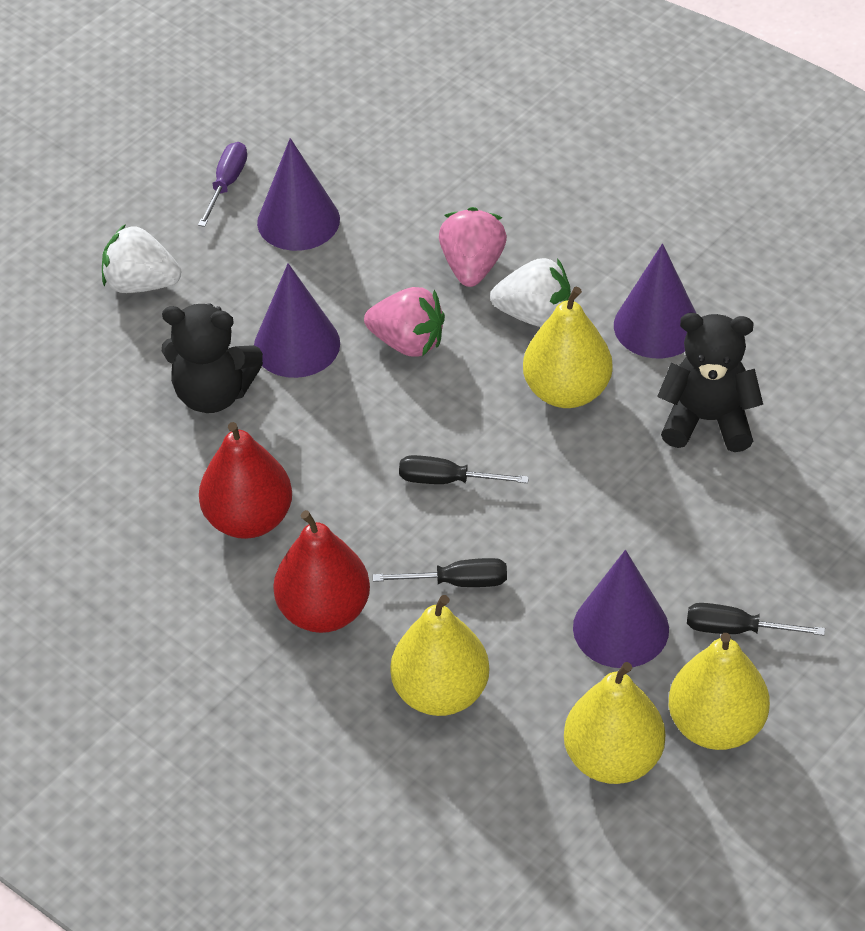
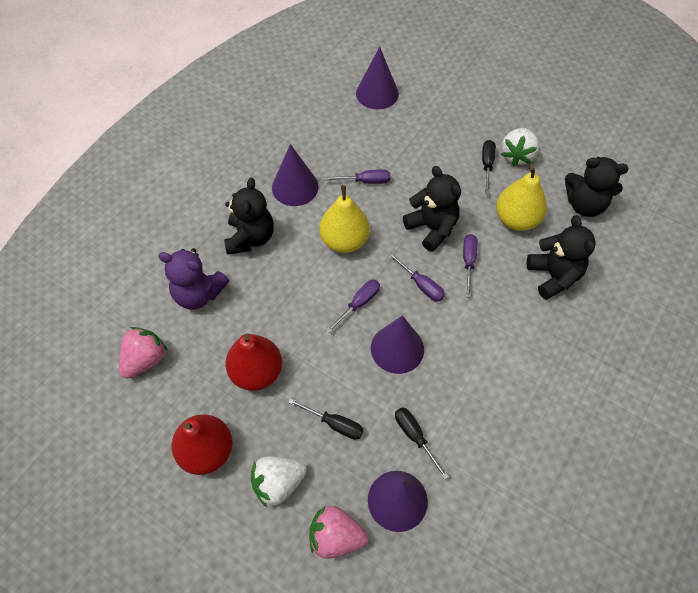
black teddy bear: [162,303,263,413] [657,313,763,452] = 2 -> [224,178,274,254] [403,166,461,252] [527,215,595,300] [565,157,629,217] = 4
purple screwdriver: [198,142,247,227] = 1 -> [324,169,390,184] [326,280,380,333] [388,252,445,302] [463,234,478,297] = 4
purple teddy bear: none = 0 -> [158,248,229,310] = 1
yellow pear: [390,595,489,716] [523,286,613,408] [564,662,665,784] [669,633,770,750] = 4 -> [319,185,370,253] [496,166,547,231] = 2

